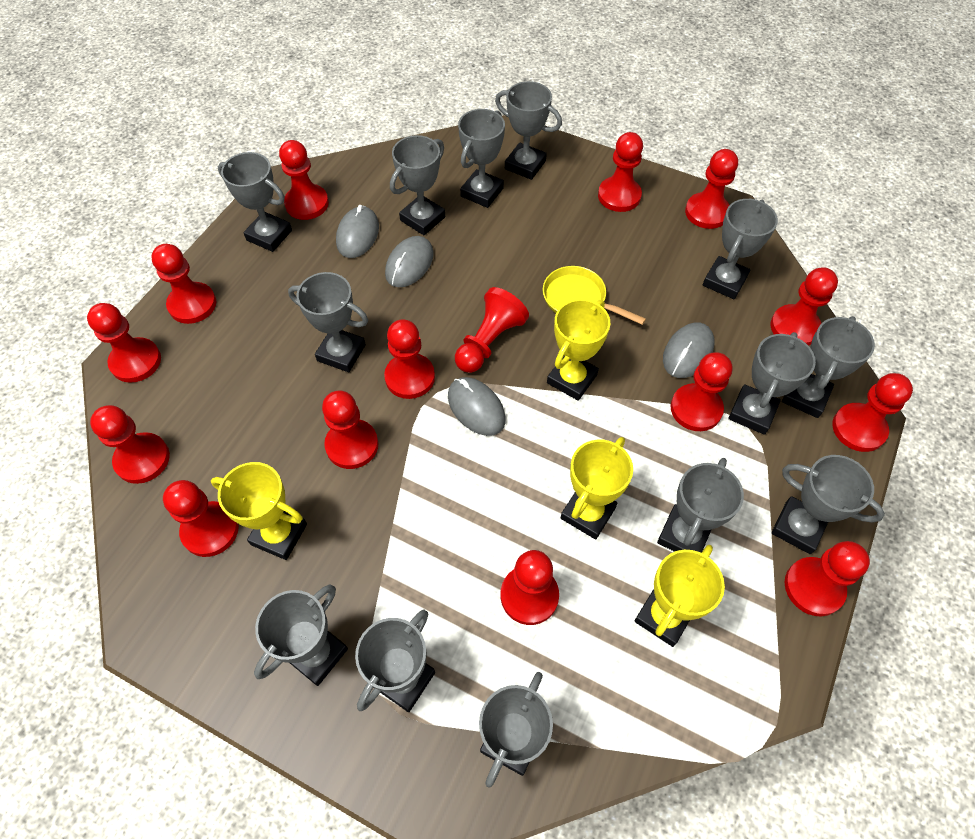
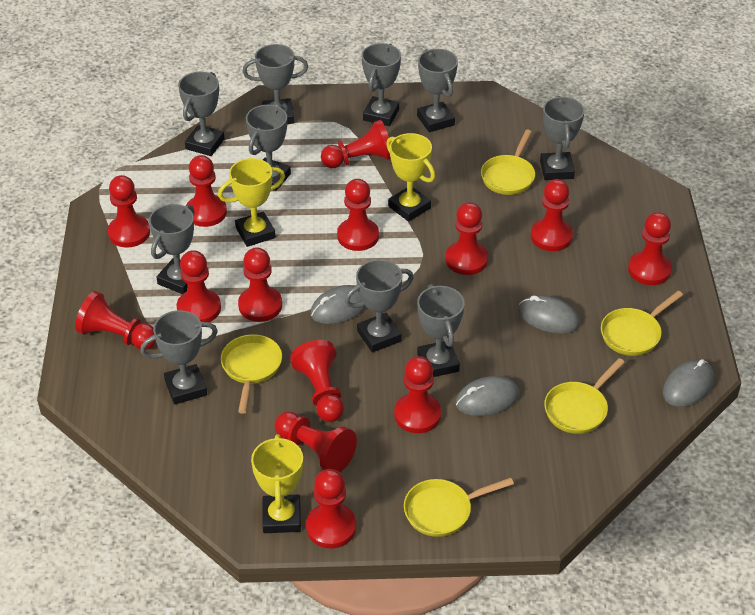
grey trophy: [218,152,292,252] [254,584,348,686] [288,272,368,372] [355,610,435,712] [390,135,445,235] [458,109,505,208] [479,672,553,788] [495,81,562,180] [657,458,744,553] [703,199,778,299] [728,332,816,435] [771,455,885,554] [782,316,875,418] = 13 -> [140,310,218,405] [149,204,195,294] [178,72,225,156] [242,44,308,124] [246,105,291,191] [345,259,414,352] [362,43,401,126] [417,49,458,132] [417,284,464,377] [540,96,585,180] = 10
red pawn: [87,303,161,383] [90,405,170,484] [151,244,216,324] [163,480,239,557] [279,140,329,220] [322,390,378,469] [384,319,435,399] [455,287,529,373] [501,550,559,625] [598,132,643,212] [671,352,732,431] [685,149,738,229] [770,267,838,346] [785,541,870,616] [832,373,913,452] = 15 -> [75,291,156,350] [108,175,150,248] [176,250,221,322] [186,155,227,227] [238,247,282,322] [275,412,357,472] [290,340,344,422] [306,469,356,548] [321,120,391,168] [337,179,379,251] [394,356,441,433] [445,202,488,275] [530,179,573,251] [628,212,672,285] = 14
yellow pan: [543,266,646,325] = 1 -> [221,334,282,414] [404,478,514,537] [481,129,535,195] [544,358,625,434] [601,291,683,356] = 5
yellow trophy: [211,462,307,560] [547,299,610,401] [560,437,633,539] [635,545,725,647] = 4 -> [218,158,285,247] [251,434,303,533] [386,133,435,222] = 3

